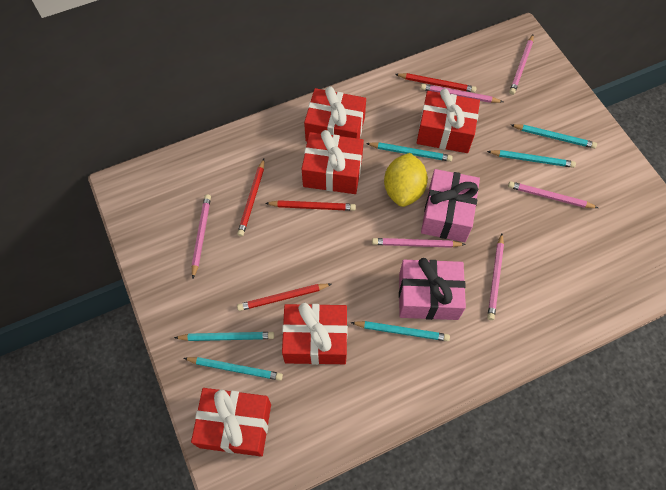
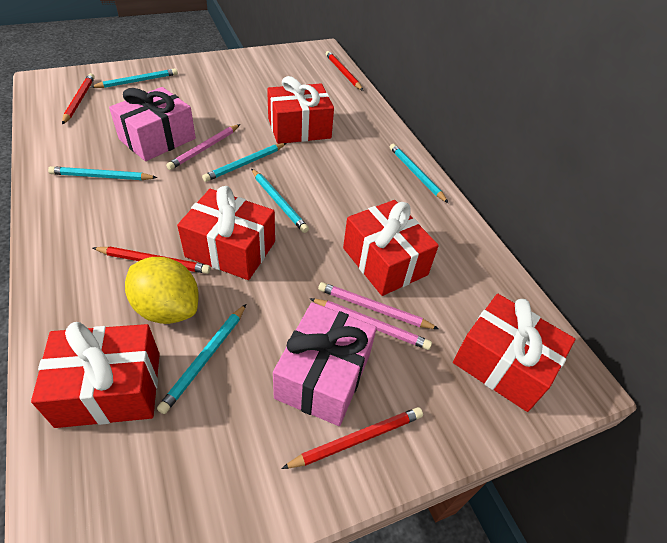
pink pencil: [192,194,211,279] [372,238,466,248] [421,84,503,103] [487,233,504,320] [508,181,598,208] [509,35,534,95] = 6 -> [166,124,240,170] [310,298,432,350] [318,282,439,329] = 3

